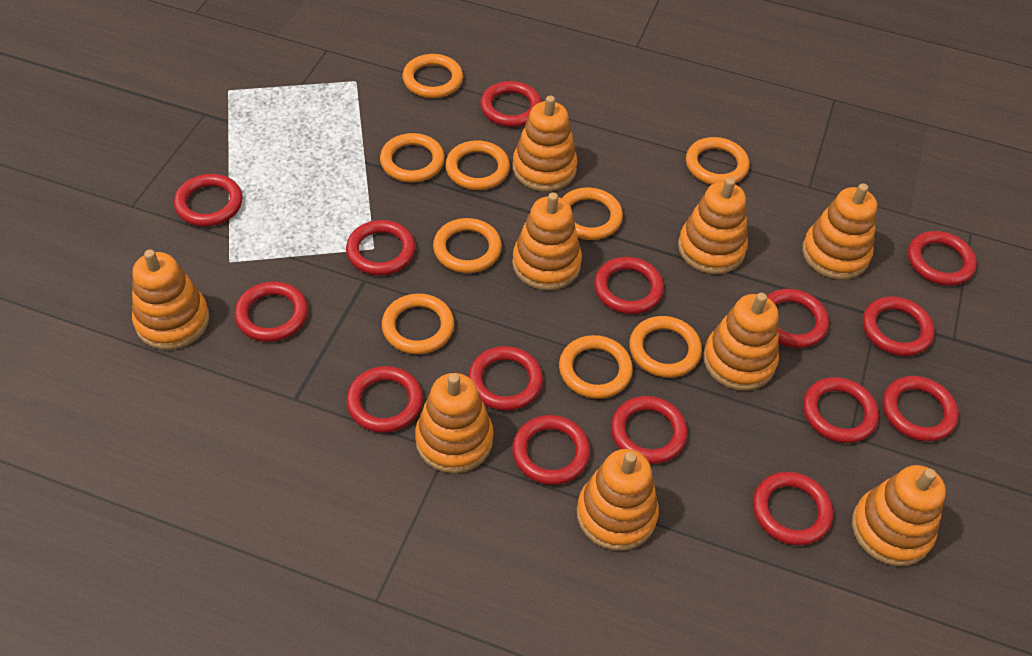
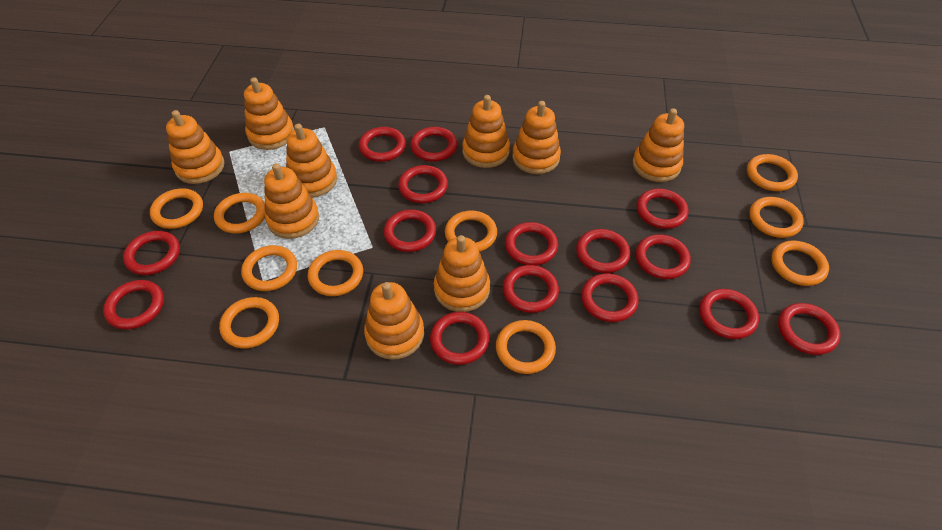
orange ring: [380,133,445,183] [382,293,454,354] [402,54,463,98] [433,218,502,273] [445,140,510,190] [559,335,633,399] [562,187,623,240] [629,316,702,378] [686,137,749,185] = 9 -> [150,188,203,229] [214,193,265,234] [219,297,279,348] [241,245,297,291] [308,250,363,296] [445,210,497,252] [496,320,556,374] [747,154,798,191] [749,197,804,238] [771,240,829,286] = 10

